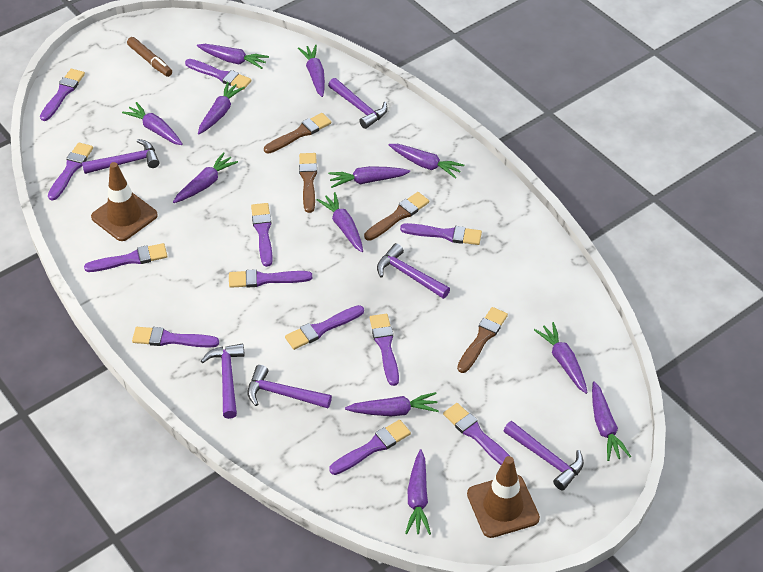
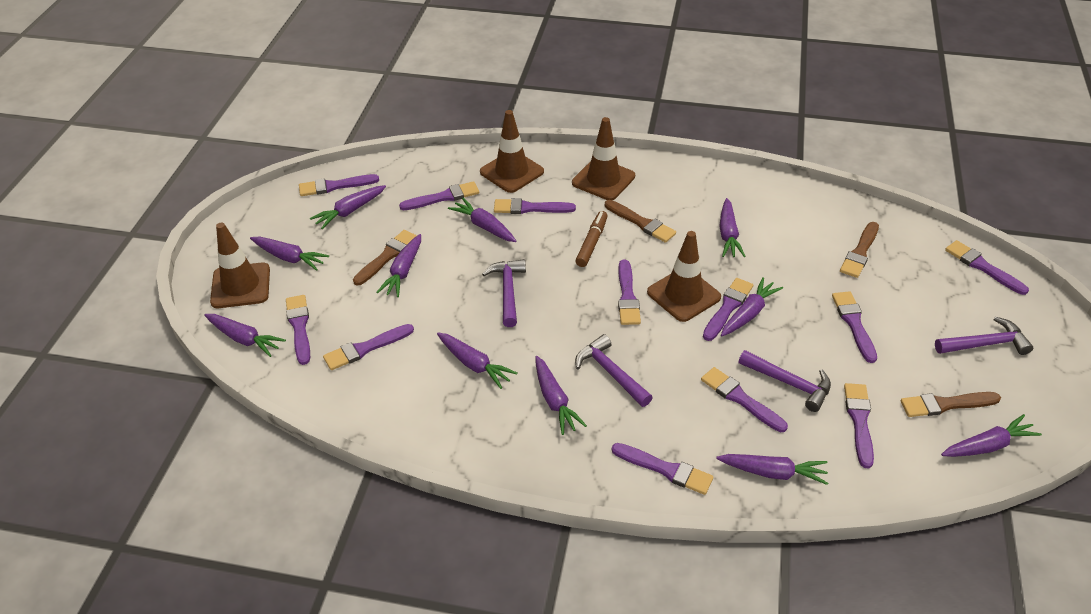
brown traffic cone: [91,162,158,241] [467,456,540,538] = 2 -> [210,223,270,308] [480,110,544,193] [572,117,635,200] [647,231,721,322] = 4
purple carrot: [122,102,183,145] [173,152,238,203] [197,44,269,69] [198,82,245,134] [298,45,325,97] [317,192,363,252] [328,166,410,188] [345,392,439,416] [389,144,464,179] [405,449,431,535] [534,322,588,394] [592,381,631,461] = 12 -> [204,314,286,357] [250,236,329,271] [310,185,386,229] [376,234,421,297] [437,332,517,389] [448,198,516,242] [535,356,587,435] [716,454,828,485] [719,198,746,257] [721,277,783,336] [941,414,1042,457] = 11
purple hammer: [82,139,160,174] [201,343,245,419] [247,365,332,408] [328,78,388,129] [377,243,450,299] [504,421,584,490] = 6 -> [482,259,526,327] [575,334,653,407] [738,350,831,412] [935,317,1033,355] = 4

